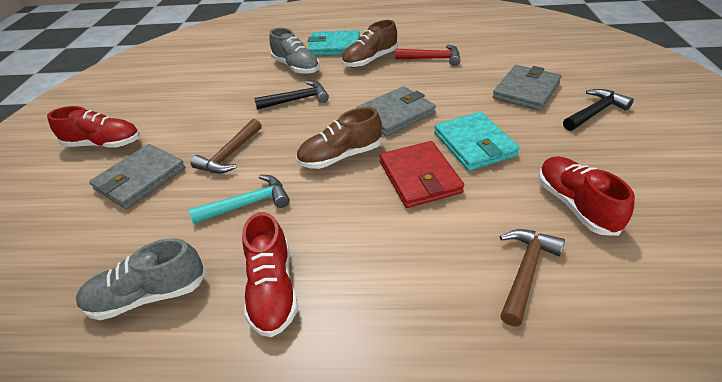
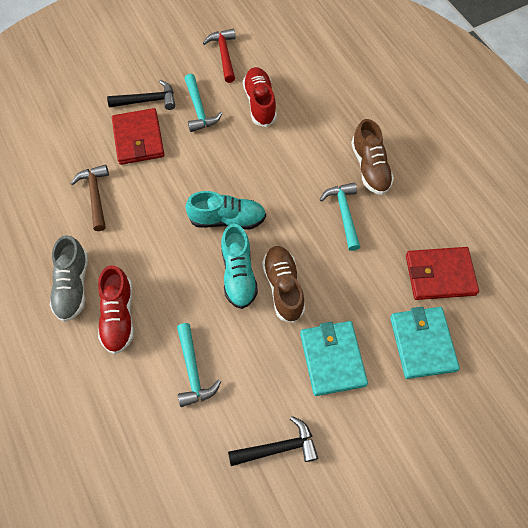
brown hammer: [191,119,262,174] [500,229,565,326] = 2 -> [70,164,109,231] = 1
grey shoe: [76,238,206,320] [269,28,320,74] = 2 -> [50,235,88,322] = 1
grey wallet: [89,144,185,209] [356,86,436,137] [493,65,561,111] = 3 -> none = 0
red shoe: [47,106,140,148] [242,212,298,337] [538,156,635,236] = 3 -> [98,265,134,354] [243,67,277,127] = 2
red wallet: [380,141,464,208] = 1 -> [112,108,165,165] [406,247,479,300] = 2
turquoise hammer: [189,175,290,224] = 1 -> [177,323,221,407] [185,74,222,132] [320,182,360,251] = 3
turquoise shoe: none = 0 -> [186,191,266,229] [221,224,258,309] = 2

